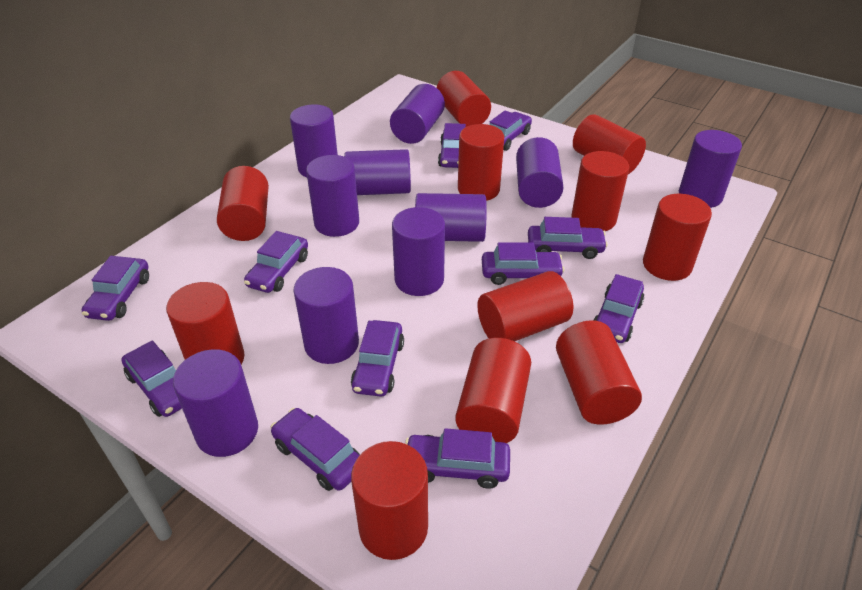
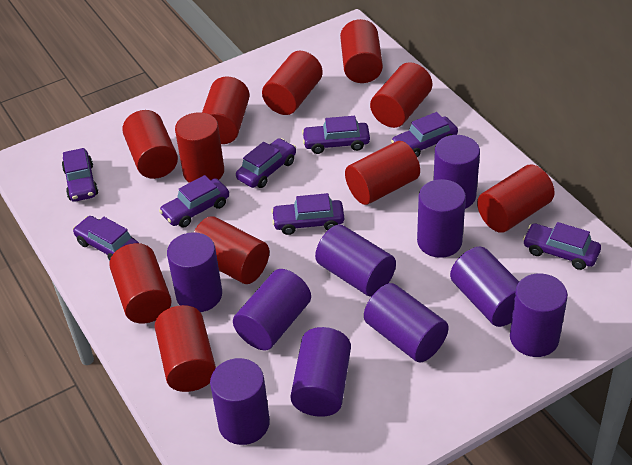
purple car: [82,256,149,321] [121,340,182,417] [244,231,308,293] [270,408,360,491] [351,320,404,397] [405,428,510,489] [438,123,466,168] [482,242,565,285] [489,111,532,151] [528,217,608,259] [593,274,644,343] = 11 -> [62,148,98,202] [73,216,139,261] [159,175,229,227] [236,138,296,188] [271,193,344,235] [302,116,370,154] [391,112,458,157] [523,222,601,270] = 8

